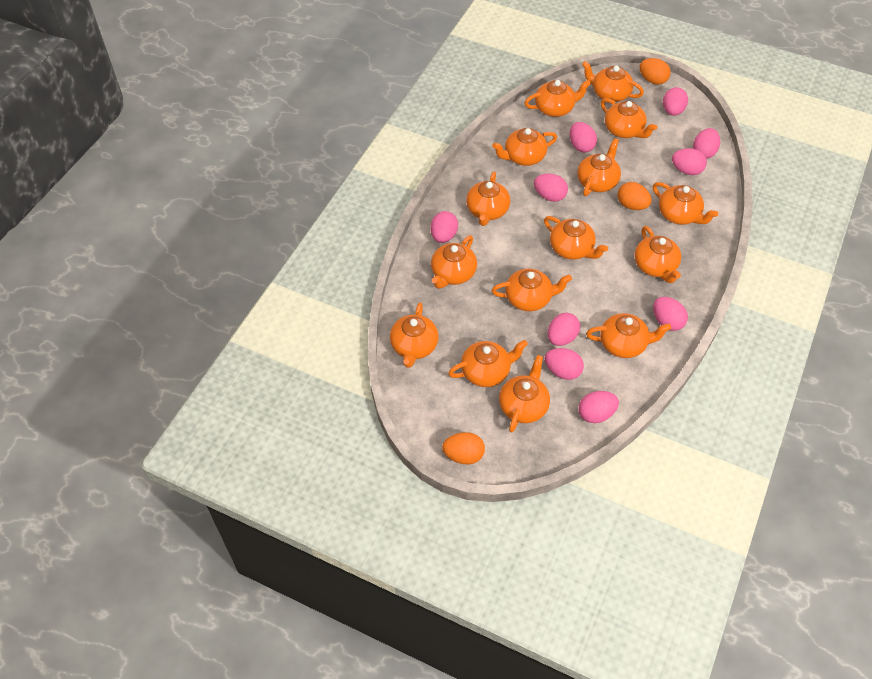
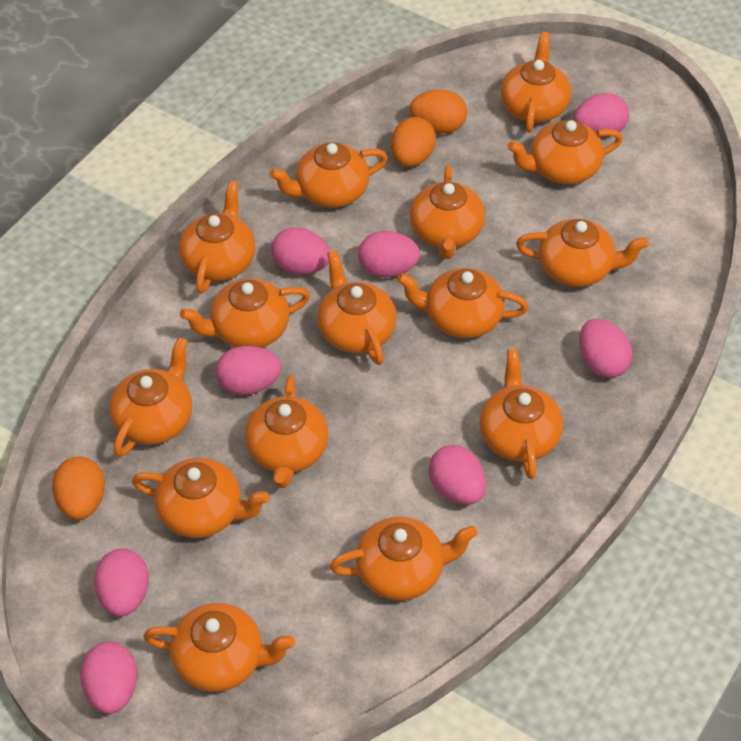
pink egg: [430,211,458,243] [534,174,568,202] [545,348,584,380] [548,313,580,346] [570,122,597,152] [578,391,619,423] [653,297,688,331] [663,87,688,116] [672,148,707,175] [693,128,720,159] = 10 -> [80,642,137,713] [94,549,149,616] [216,346,281,395] [271,227,330,275] [358,231,420,278] [429,445,486,505] [574,93,629,137] [579,319,632,378] = 8

